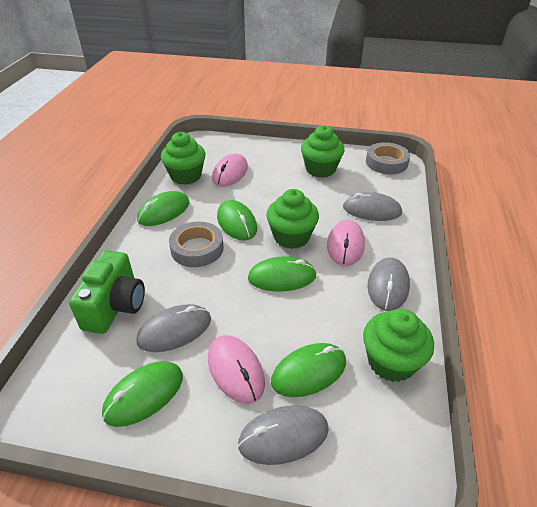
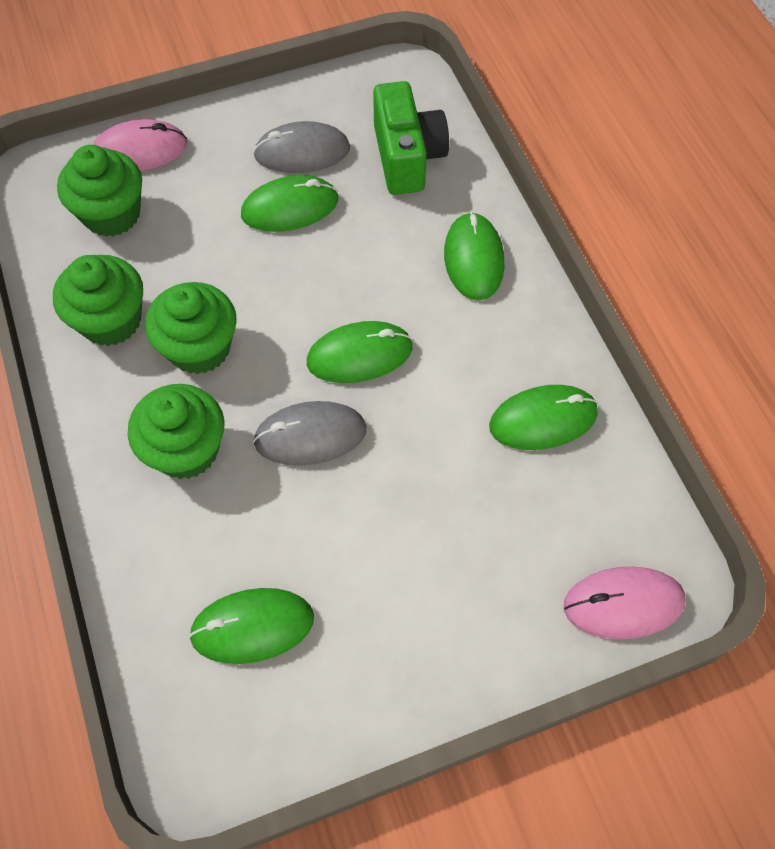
grey mouse: [137,304,211,352] [238,405,329,465] [343,192,402,221] [368,257,410,311] = 4 -> [253,121,350,173] [253,401,366,466] = 2
grey tape: [169,222,224,267] [366,142,410,174] = 2 -> none = 0
pink mouse: [208,335,265,404] [212,154,248,187] [327,220,365,266] = 3 -> [92,119,187,171] [564,566,686,639] = 2

